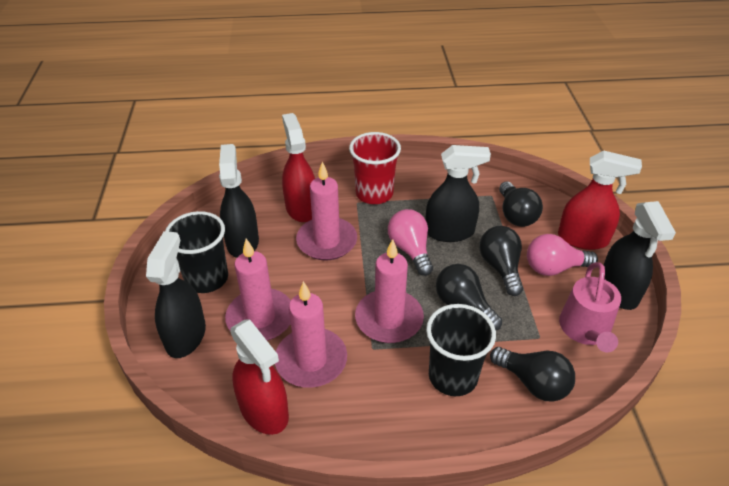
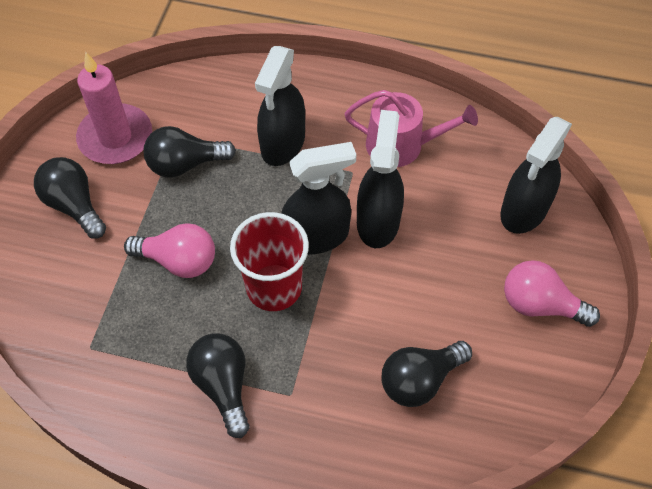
black cup: [165,211,228,293] [426,304,496,396] = 2 -> none = 0
pink candle: [225,239,291,341] [275,281,347,388] [296,162,357,260] [355,239,424,343] = 4 -> [76,51,152,164] = 1
red spray bottle: [230,320,289,435] [282,113,315,222] [558,151,642,250] = 3 -> none = 0

